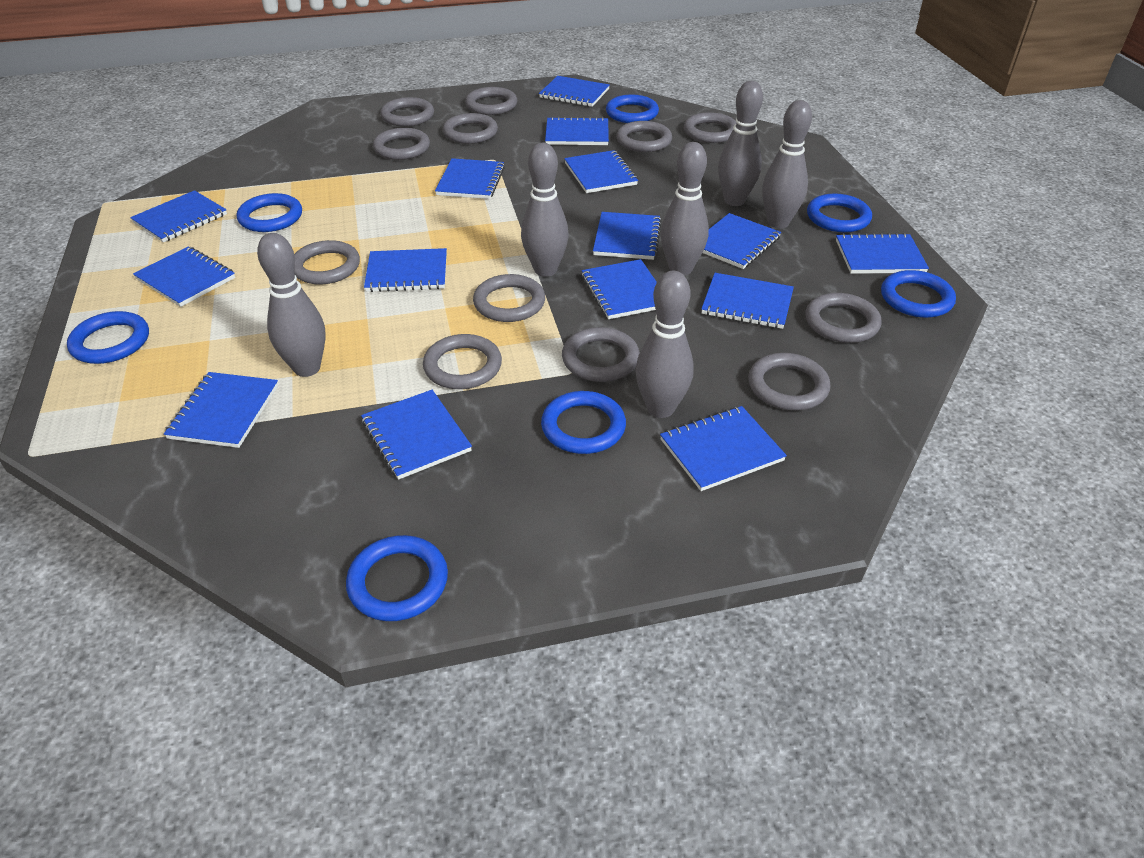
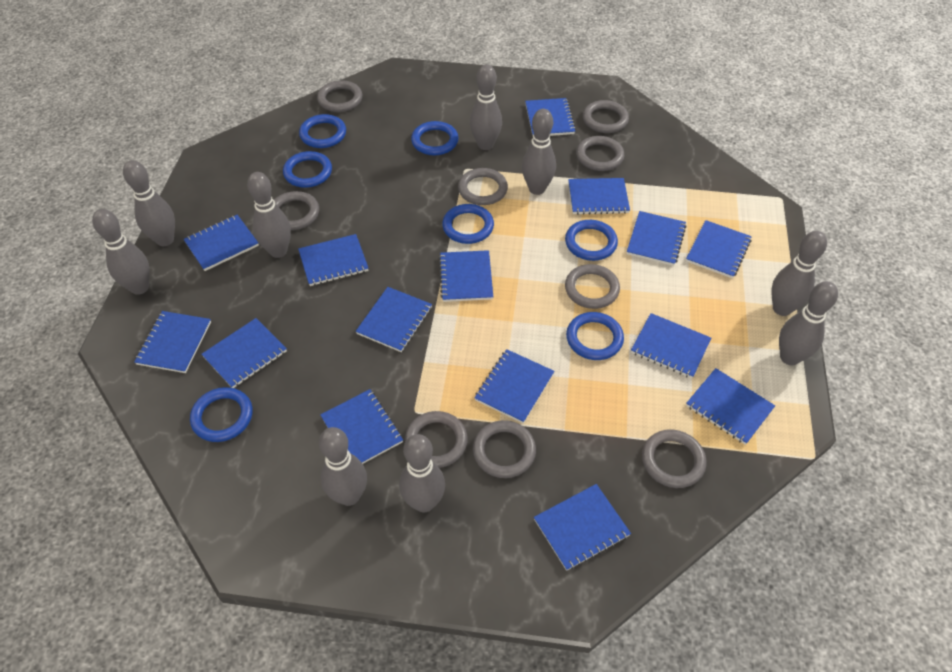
grey bowling pin: [257,233,326,377] [521,143,569,277] [635,271,694,418] [661,142,709,276] [718,81,763,206] [762,100,812,228] = 6 -> [92,209,150,295] [123,160,175,246] [247,172,291,258] [319,427,367,506] [399,434,445,512] [470,64,502,150] [522,109,556,195] [771,231,827,316] [779,281,838,365] = 9
grey ring: [294,240,360,284] [373,128,430,160] [380,97,434,127] [423,334,502,389] [443,113,498,144] [465,87,517,115] [473,274,545,322] [562,327,640,382] [616,121,672,152] [684,112,736,143] [748,353,830,411] [805,293,882,343] = 12 -> [274,191,319,230] [317,80,362,112] [405,411,468,468] [458,168,508,205] [473,420,536,478] [565,264,620,309] [576,136,624,171] [583,100,629,133] [642,430,706,488] = 9

